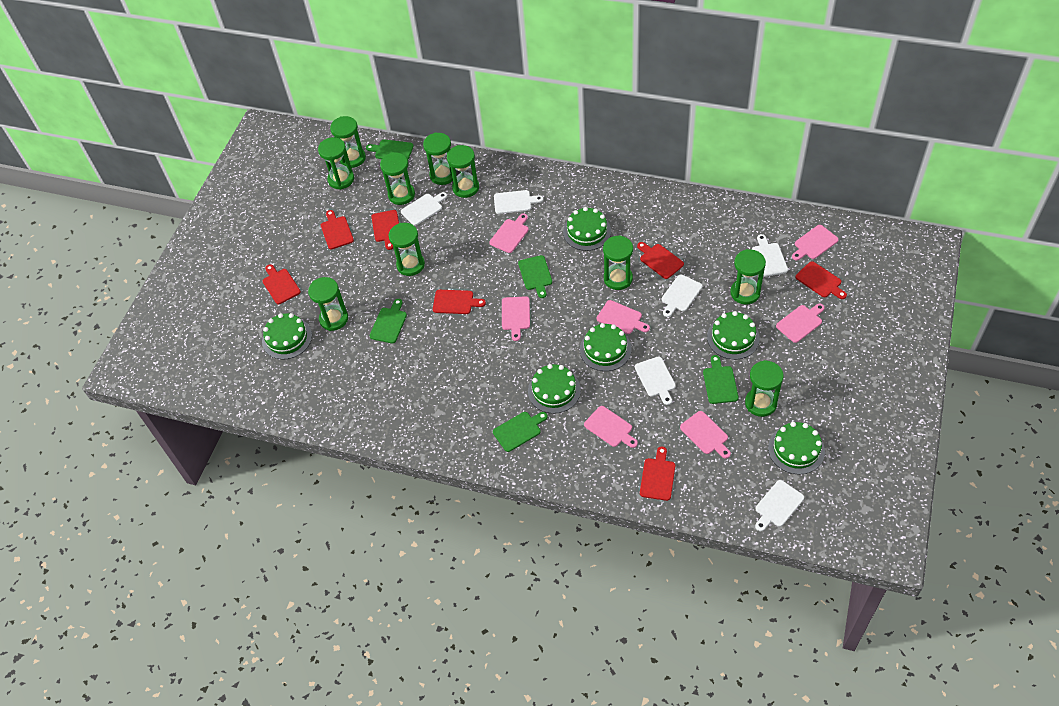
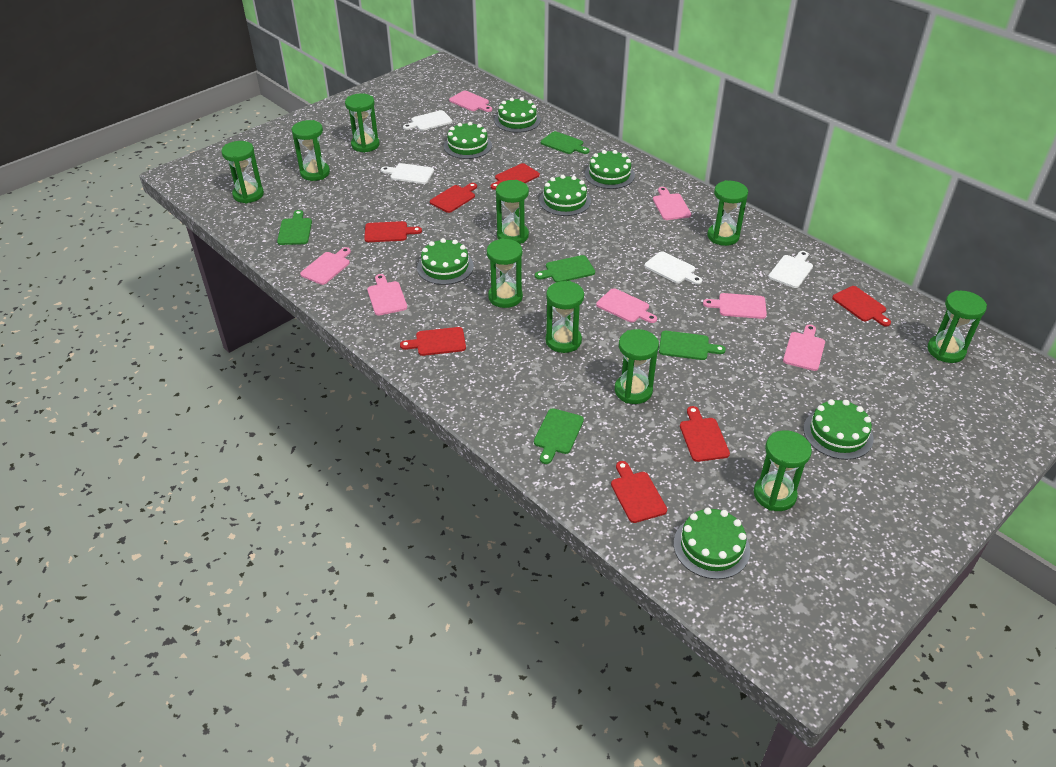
green cake: [262,313,312,360] [528,364,581,414] [563,207,611,251] [580,323,631,371] [707,311,760,360] [768,422,825,475] = 6 -> [417,238,474,285] [444,122,492,159] [494,97,541,133] [539,175,591,216] [585,150,635,189] [674,508,750,579] [803,399,874,460] = 7
white cutting board: [401,192,447,226] [494,190,543,214] [635,357,676,405] [661,274,703,317] [752,234,788,277] [755,480,804,531] = 6 -> [381,163,434,184] [403,110,452,131] [644,251,702,285] [769,251,813,288] = 4

